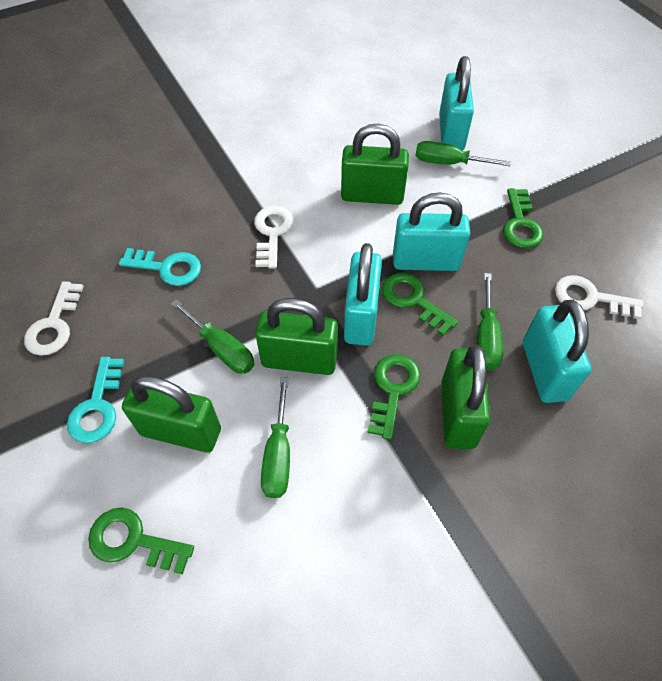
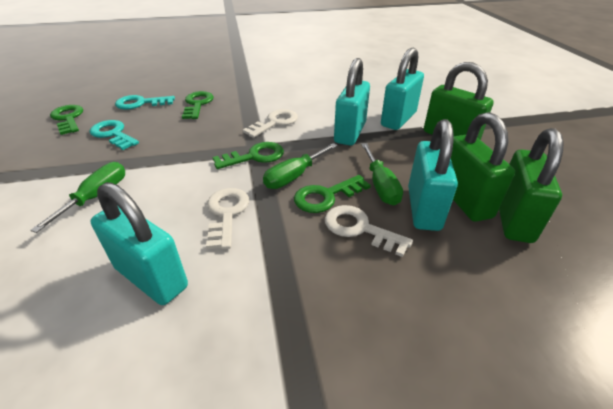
green padlock: [122,376,221,453] [255,298,338,375] [341,123,409,205] [441,345,490,449] = 4 -> [424,62,494,140] [451,112,515,222] [499,128,564,243] = 3
green screwdriver: [171,299,255,374] [261,377,290,498] [415,141,511,166] [477,273,503,371] = 4 -> [30,162,125,233] [263,143,338,189] [361,143,403,205] = 3

